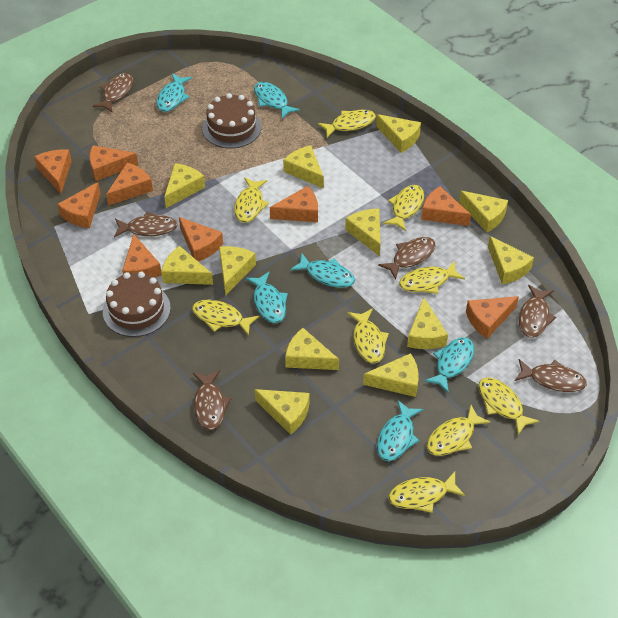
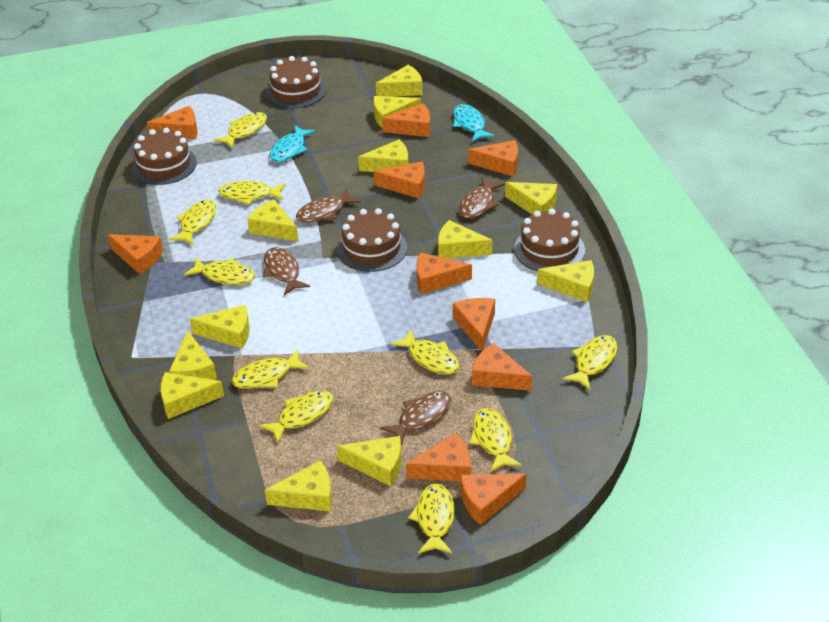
brown cake: [103,272,171,337] [202,93,261,149] = 2 -> [132,128,197,185] [266,56,327,108] [337,208,407,272] [514,209,585,271] = 4
brown fish: [93,73,133,113] [114,212,178,237] [193,370,232,430] [378,237,435,280] [515,359,587,392] [519,285,556,338] = 6 -> [263,247,310,295] [296,189,361,223] [380,391,452,445] [459,177,505,219] = 4
orange cheese: [34,149,72,194] [57,182,100,228] [90,145,138,181] [106,163,153,206] [122,234,162,278] [179,217,223,261] [270,186,318,222] [421,186,471,226] [466,296,519,338] = 9 -> [108,234,163,274] [147,106,197,139] [374,162,425,199] [382,103,430,137] [406,433,471,481] [417,253,472,294] [453,298,495,351] [461,474,526,525] [468,140,518,176] [472,343,532,391] = 10
turquoise fish: [156,74,192,112] [245,271,288,323] [254,82,300,119] [290,253,355,288] [377,400,423,461] [424,337,474,393] = 6 -> [270,125,316,162] [453,104,495,142] = 2
yellow fish: [192,300,259,336] [234,177,269,223] [318,110,376,138] [347,308,389,363] [383,185,424,231] [389,472,465,513] [399,261,465,294] [427,405,491,456] [478,377,539,435] = 9 -> [169,200,216,245] [184,258,255,285] [214,112,267,148] [219,181,286,205] [232,349,310,389] [259,391,333,443] [391,329,459,374] [408,484,455,554] [469,408,522,472] [563,335,618,390] = 10

